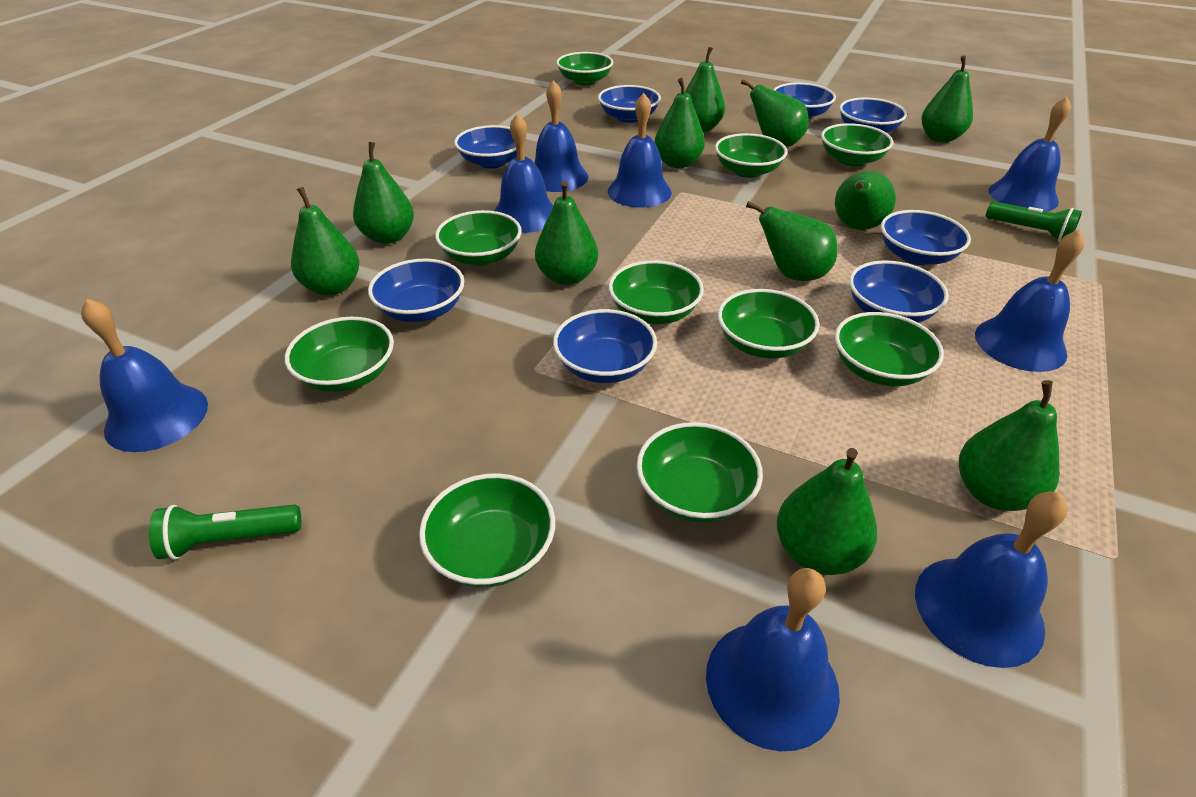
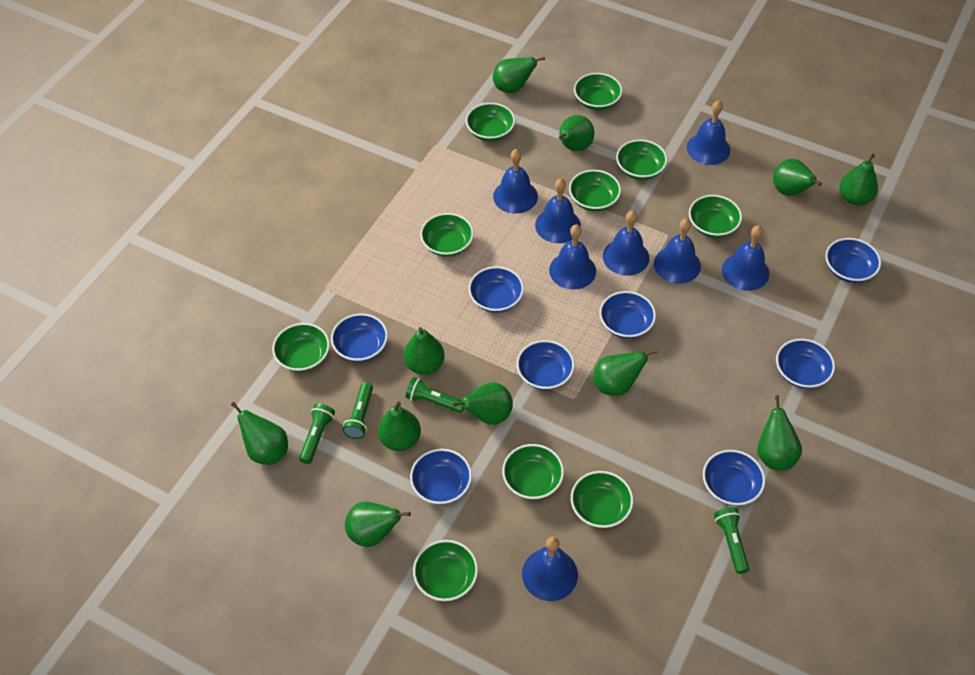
green flashlight: [149,504,301,560] [986,201,1082,242] = 2 -> [299,404,335,464] [342,382,373,439] [405,377,464,413] [714,507,749,574] = 4

